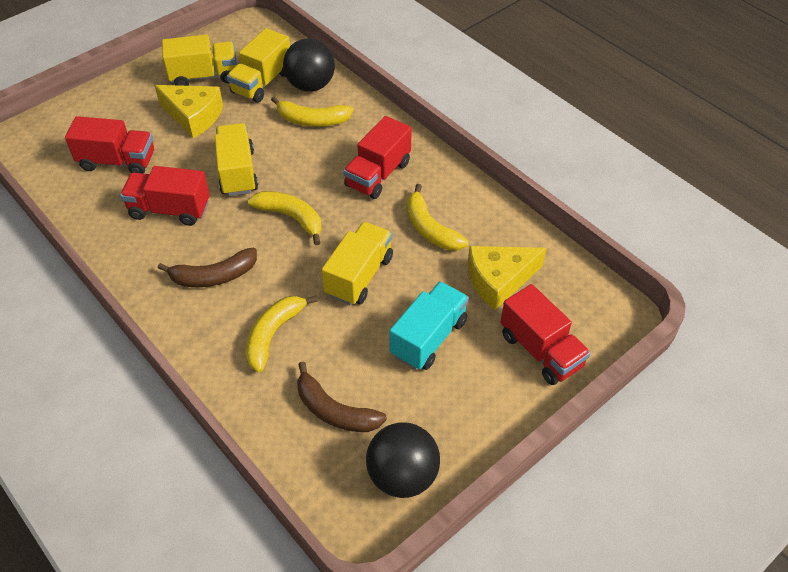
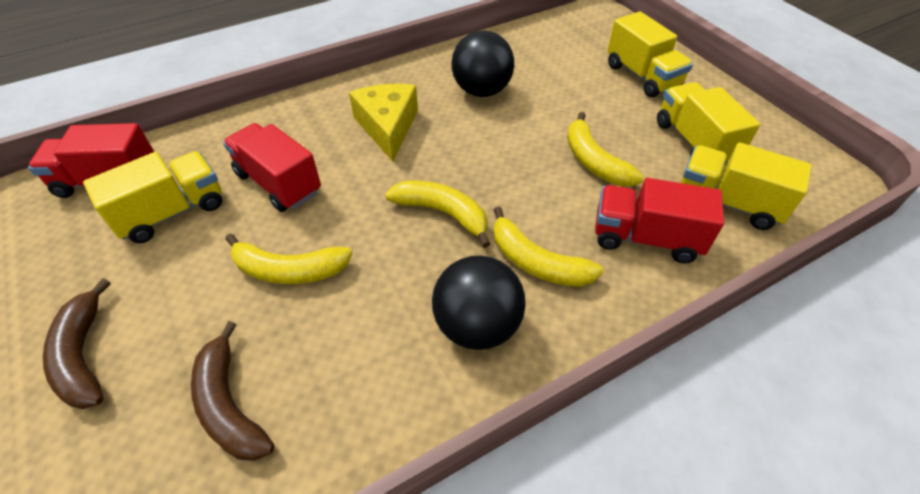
red truck: [65,116,154,174] [120,166,210,226] [343,116,412,199] [500,284,591,385] = 4 -> [28,123,154,198] [223,123,321,212] [595,178,724,263] = 3
turquoise truck: [389,281,469,370] = 1 -> none = 0
yellow cheese: [154,85,223,138] [468,246,547,310] = 2 -> [349,84,418,161] = 1

